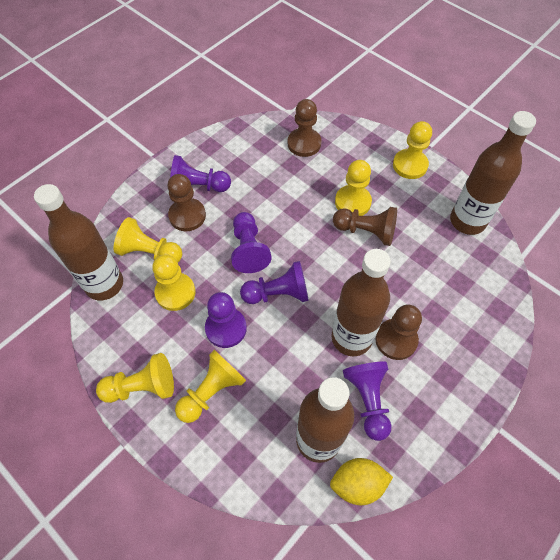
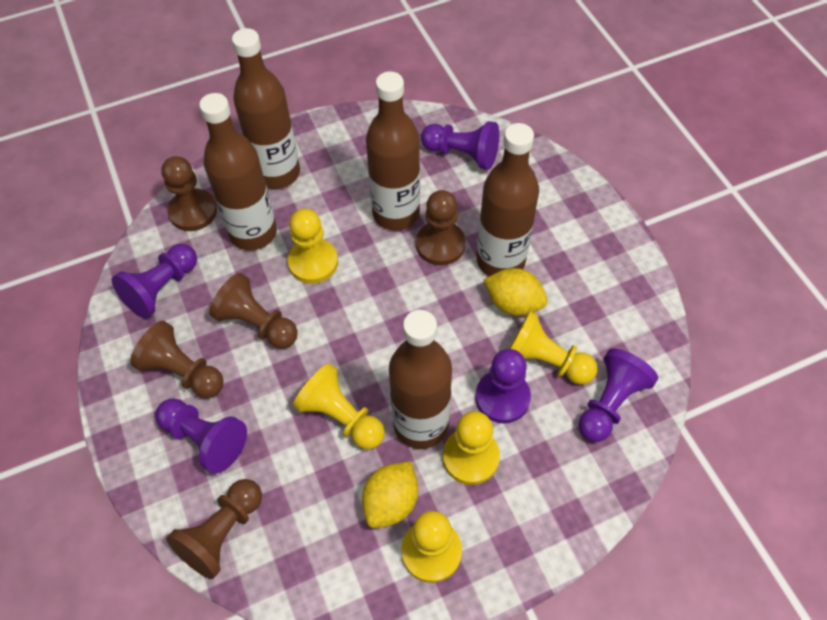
brown bottle: [34,184,123,300] [296,377,354,463] [331,249,391,356] [450,111,536,235] = 4 -> [199,93,277,250] [232,28,300,189] [366,71,420,231] [389,310,452,449] [476,123,539,276] = 5
brown pawn: [167,174,206,231] [288,99,321,157] [333,207,397,246] [375,304,422,360] = 4 -> [130,321,224,398] [161,156,217,231] [166,479,262,579] [209,273,298,349] [416,190,465,266] = 5
yellow lemon: [330,458,393,505] = 1 -> [362,461,418,528] [484,268,548,316] = 2
yellow pawn: [96,353,174,403] [113,217,182,262] [152,254,196,311] [175,350,246,423] [335,160,372,216] [393,121,432,179] = 6 -> [288,209,338,284] [293,363,385,449] [402,511,462,583] [443,411,500,485] [509,311,598,385] = 5

